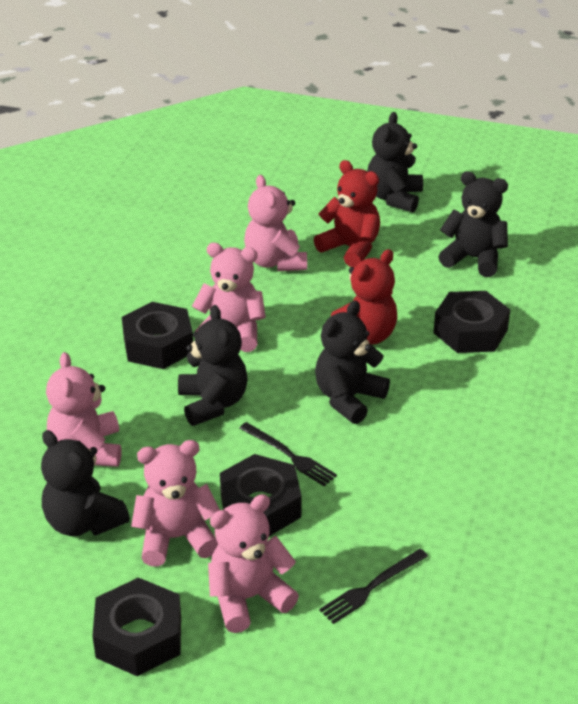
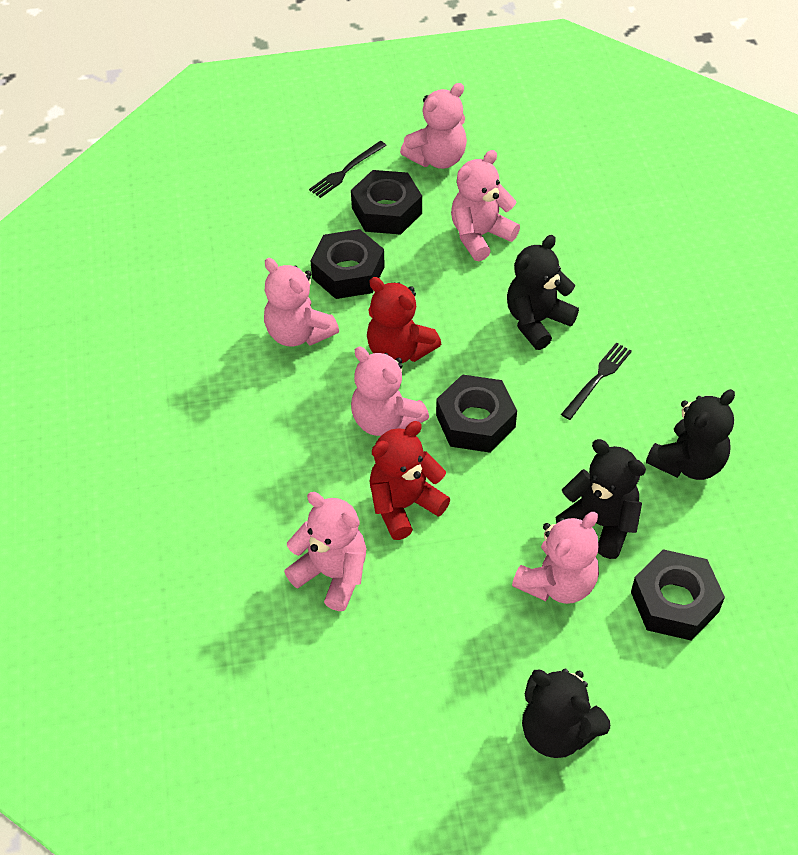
black teddy bear: [41,430,130,536] [178,305,248,426] [315,301,390,424] [367,112,423,212] [438,171,508,277] = 5 -> [507,235,579,350] [522,669,611,758] [556,439,646,559] [646,389,735,480] = 4
pink teddy bear: [46,352,122,467] [131,440,220,567] [192,243,266,352] [208,494,299,633] [244,175,307,271] = 5 -> [264,258,339,346] [284,492,367,611] [351,347,429,436] [400,83,467,169] [451,150,520,261] [512,512,599,604] = 6

